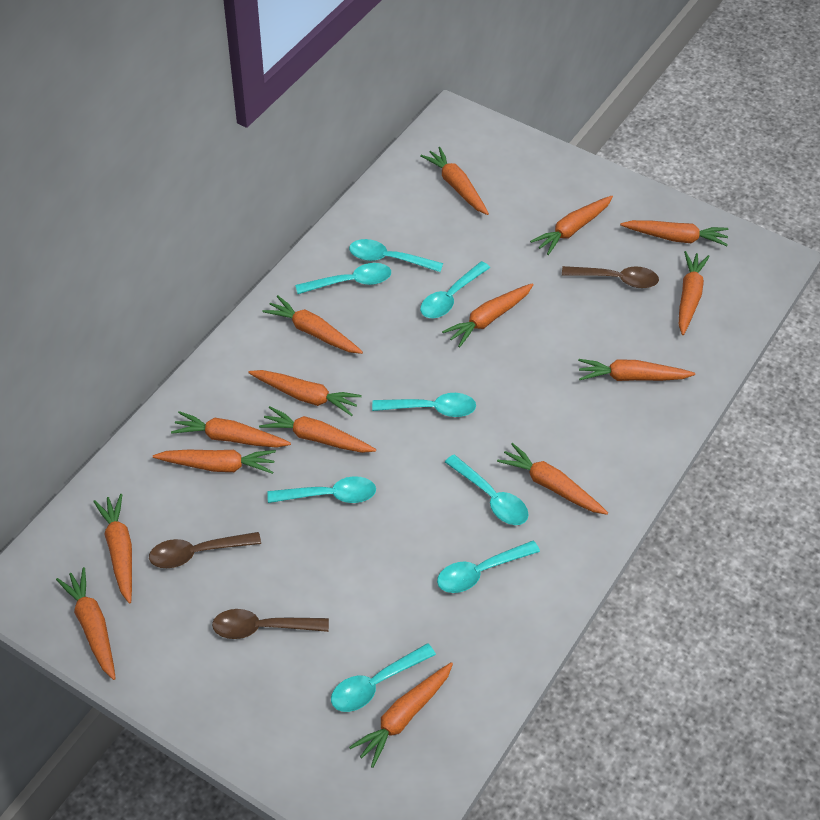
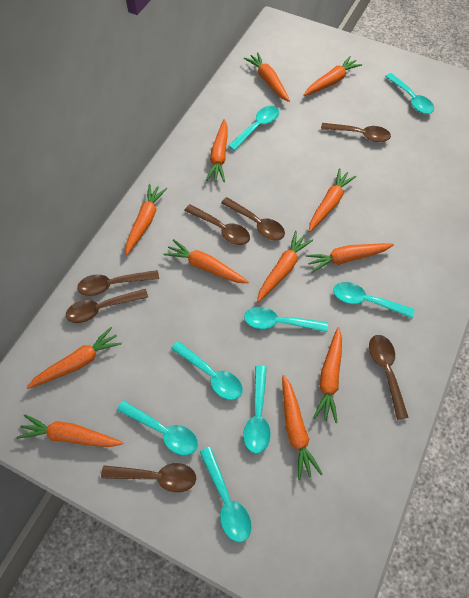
brown spoon: [149,532,261,568] [212,609,329,639] [562,266,659,288] = 3 -> [66,289,148,323] [77,270,159,296] [101,463,196,492] [184,204,250,245] [221,197,285,241] [321,123,391,142] [369,335,409,420] = 7
orange carrot: [56,567,116,680] [93,494,132,604] [153,450,276,474] [171,411,291,448] [248,370,362,416] [259,406,376,453] [263,295,363,354] [349,662,453,768] [420,147,489,215] [442,283,534,347] [497,443,608,515] [530,196,613,255] [578,359,695,381] [620,220,728,246] [679,251,710,335] = 15 -> [17,415,123,447] [26,327,122,389] [126,184,167,255] [163,239,249,283] [206,119,228,182] [244,52,290,102] [257,231,313,302] [282,375,322,480] [304,56,362,96] [305,243,394,273] [309,168,356,232] [313,327,342,423] = 12

